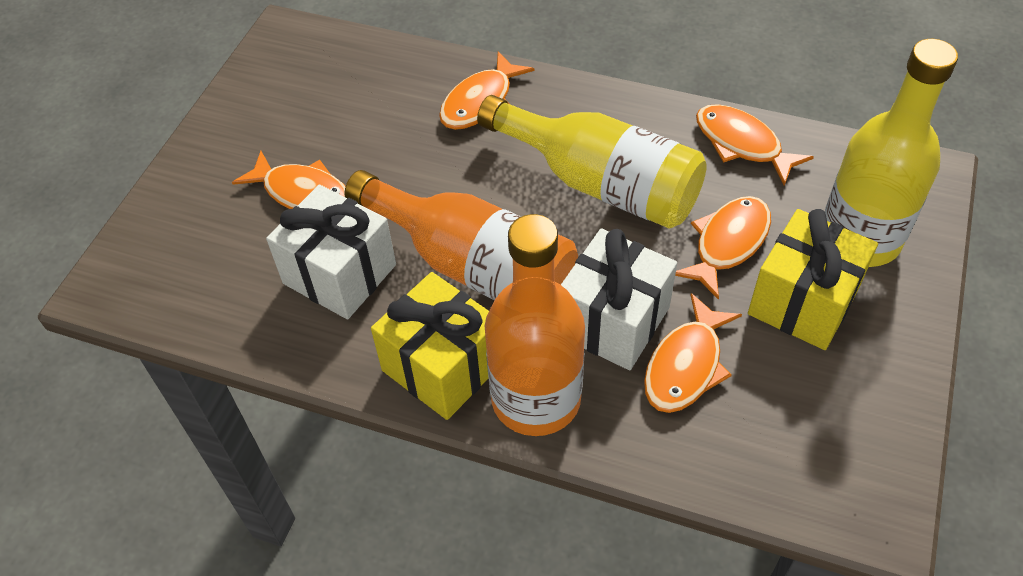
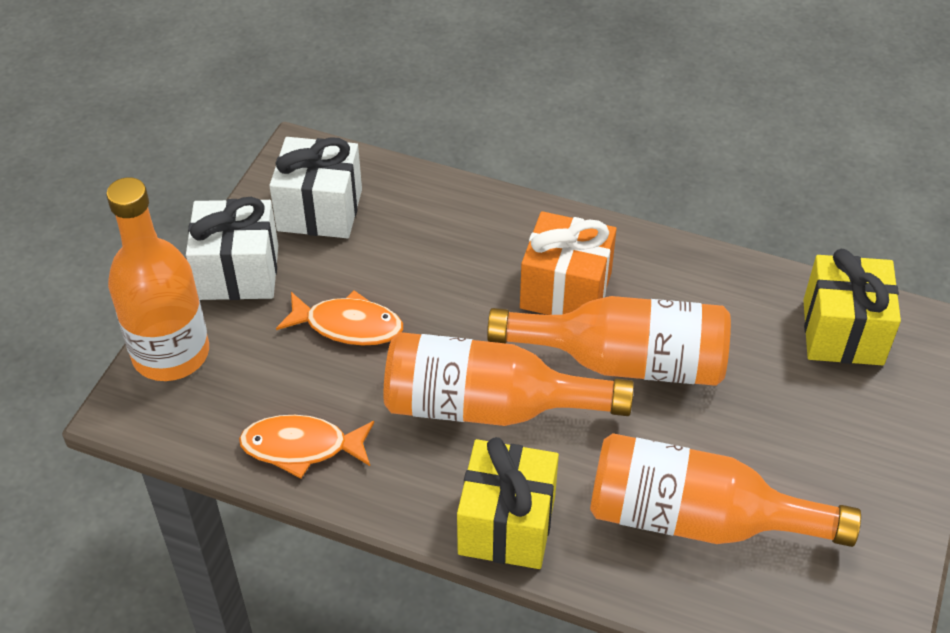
orange bottle: [345,170,578,300] [485,214,585,436] = 2 -> [106,177,209,381] [383,332,634,426] [487,296,731,386] [590,433,861,547] = 4
orange fish: [232,151,346,209] [439,52,535,130] [644,293,742,413] [675,196,771,300] [696,104,814,185] = 5 -> [239,415,374,478] [276,290,403,346] = 2
orange gift: none = 0 -> [520,211,617,315] = 1
yellow bottle: [477,95,707,229] [825,39,958,267] = 2 -> none = 0

